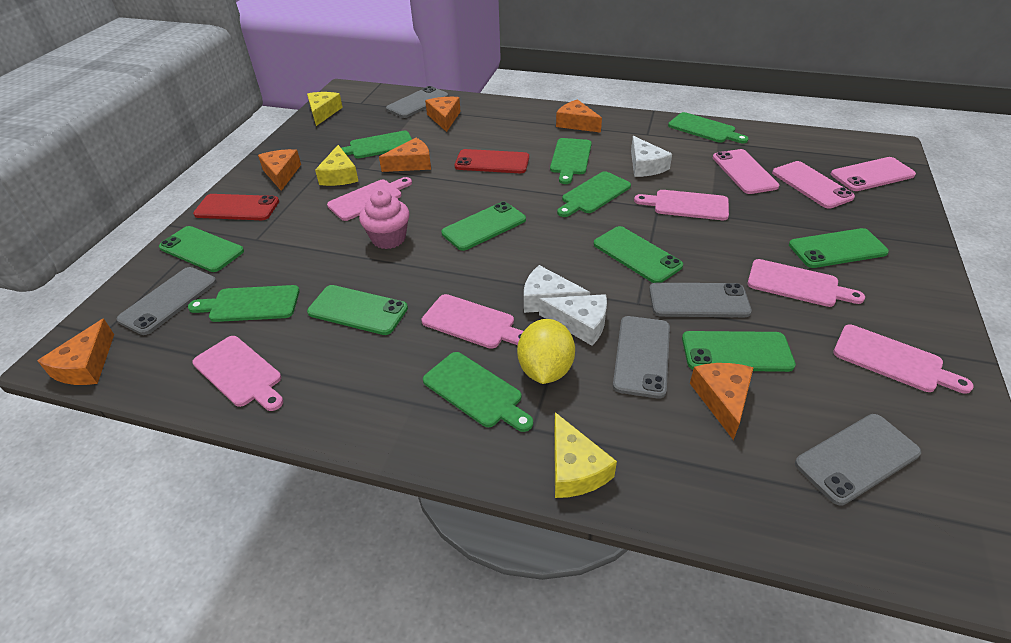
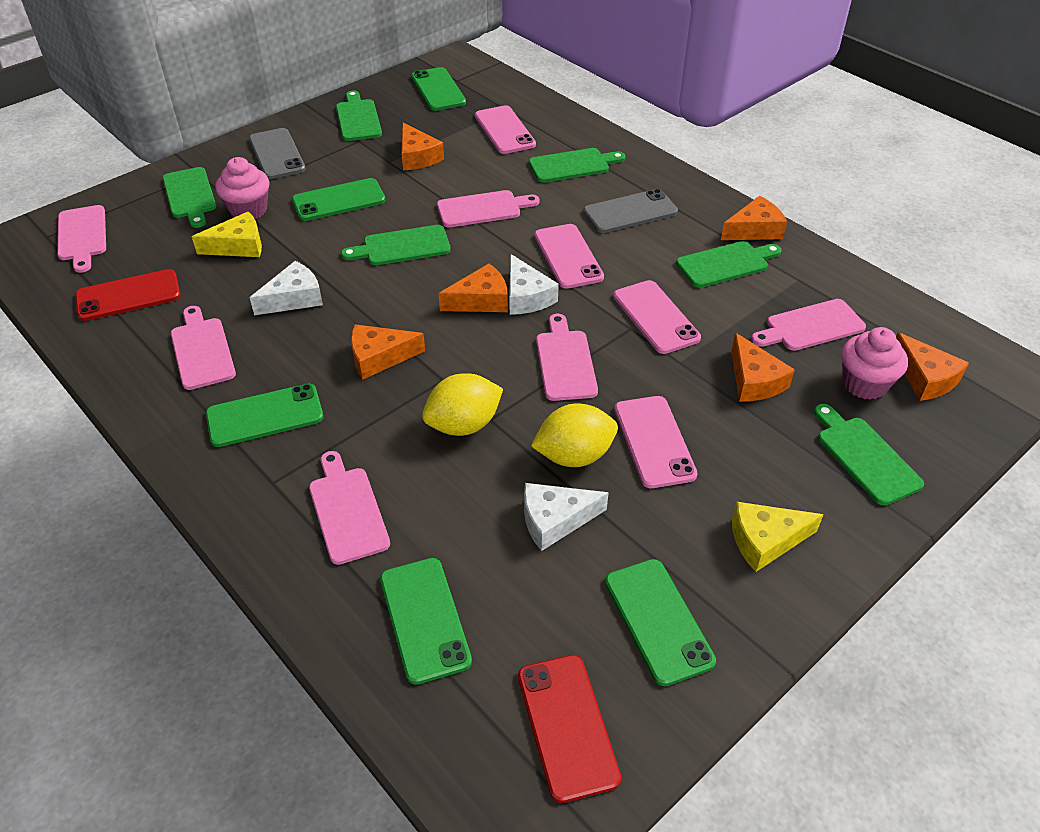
green phone: [159,226,244,272] [307,285,408,335] [441,201,526,251] [594,226,683,283] [682,331,796,372] [789,228,889,268] = 6 -> [206,384,323,447] [292,178,386,221] [380,558,472,685] [411,67,466,111] [605,559,716,686] = 5
grey phone: [117,267,217,335] [386,86,449,118] [613,316,670,399] [649,283,752,317] [795,414,921,506] = 5 -> [249,128,306,179] [583,189,678,233] = 2
pink cupcake: [359,190,410,249] = 1 -> [215,157,269,219] [842,327,908,400] = 2
pink phone: [713,149,779,194] [772,161,855,209] [831,157,916,191] = 3 -> [475,105,536,154] [534,224,604,289] [613,280,701,354] [615,396,698,488] = 4
yellow cheese: [307,92,343,126] [315,145,359,186] [554,412,617,498] = 3 -> [192,211,262,257] [732,502,824,572] = 2
yellow lemon: [517,319,575,384] = 1 -> [422,373,503,436] [531,404,618,467] = 2

